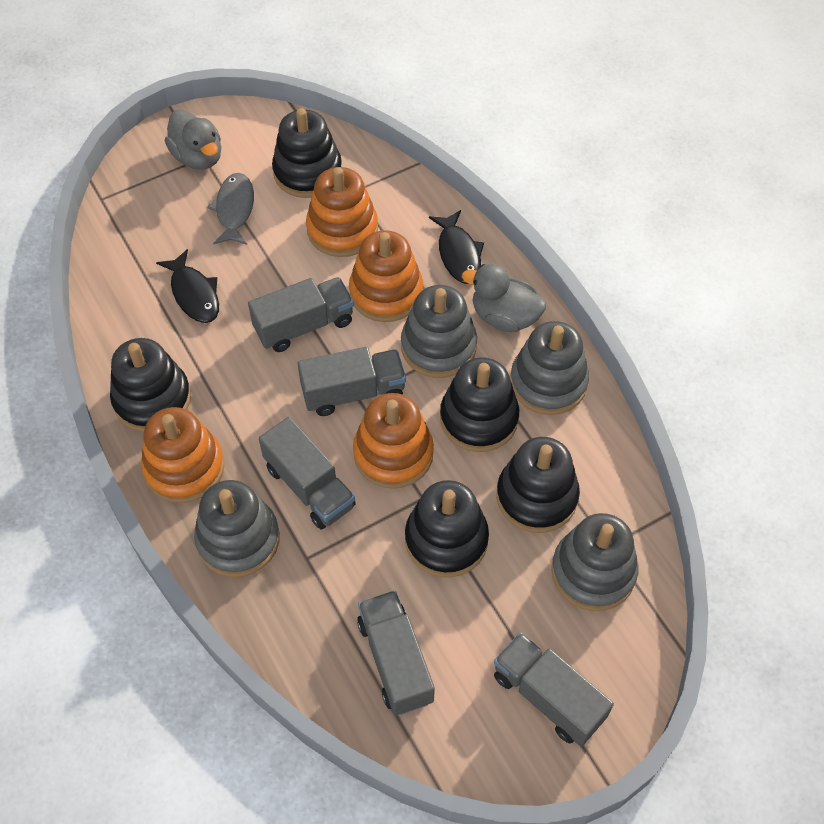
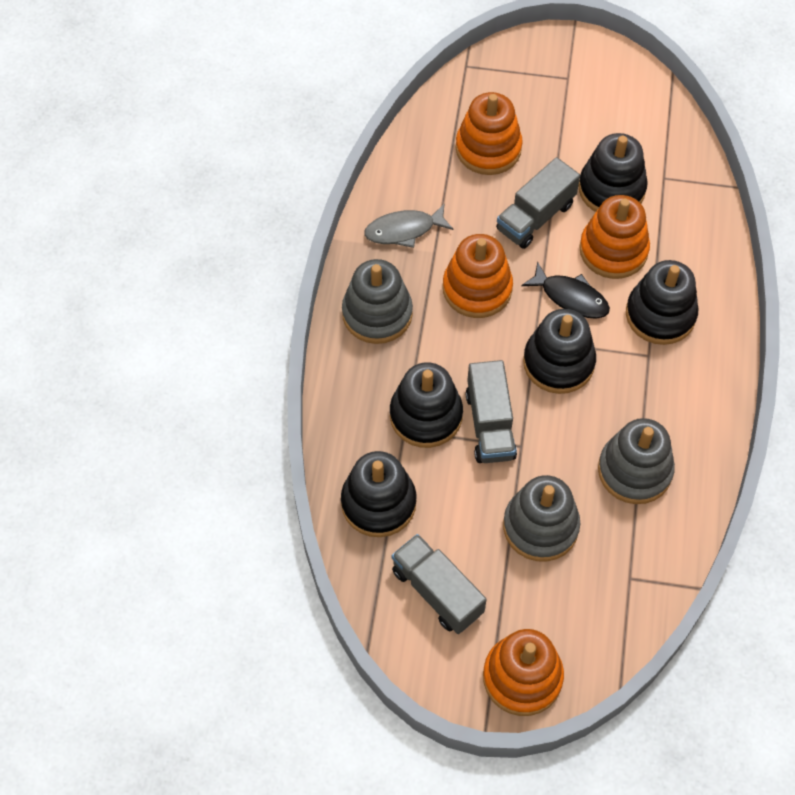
black fish: [156,249,219,323] [429,210,484,284] = 2 -> [521,262,610,319] = 1
grey duck: [165,110,221,170] [462,264,546,332] = 2 -> none = 0
grey stacking toy: [194,480,280,577] [401,285,477,378] [510,321,589,415] [551,513,638,611] = 4 -> [342,259,413,344] [503,475,580,562] [598,418,675,504] = 3
grey truck: [248,277,354,352] [259,417,356,530] [298,347,406,416] [357,591,435,715] [494,632,614,746] = 5 -> [392,534,487,634] [466,360,517,463] [496,157,580,249] = 3

